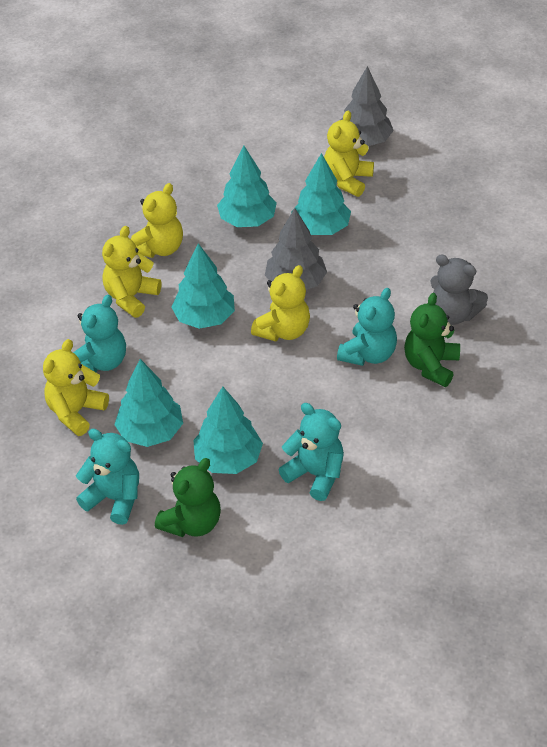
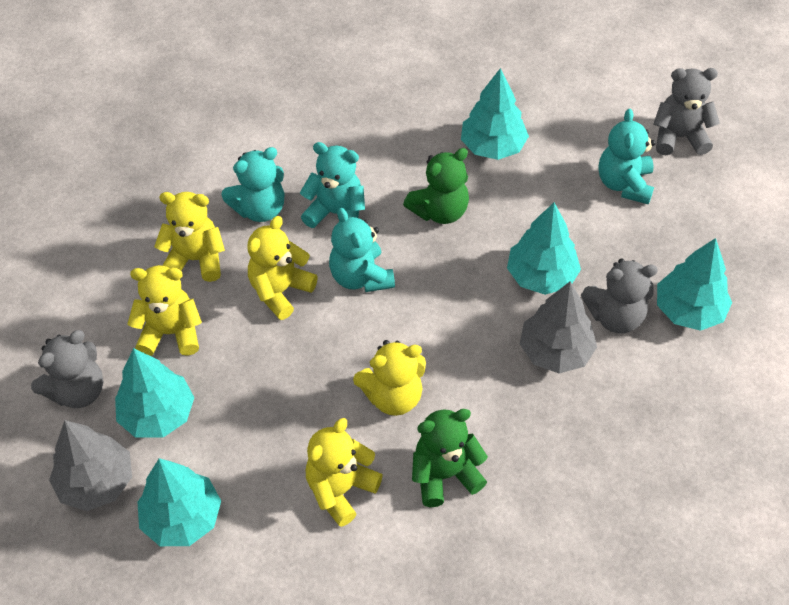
grey teddy bear: [430,254,488,325] = 1 -> [31,330,103,408] [581,259,658,333] [654,68,720,155] = 3

